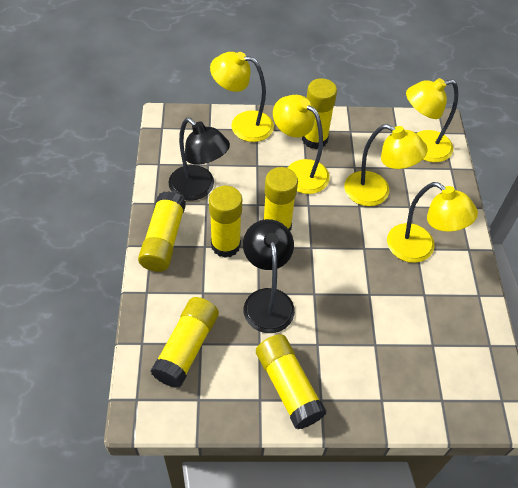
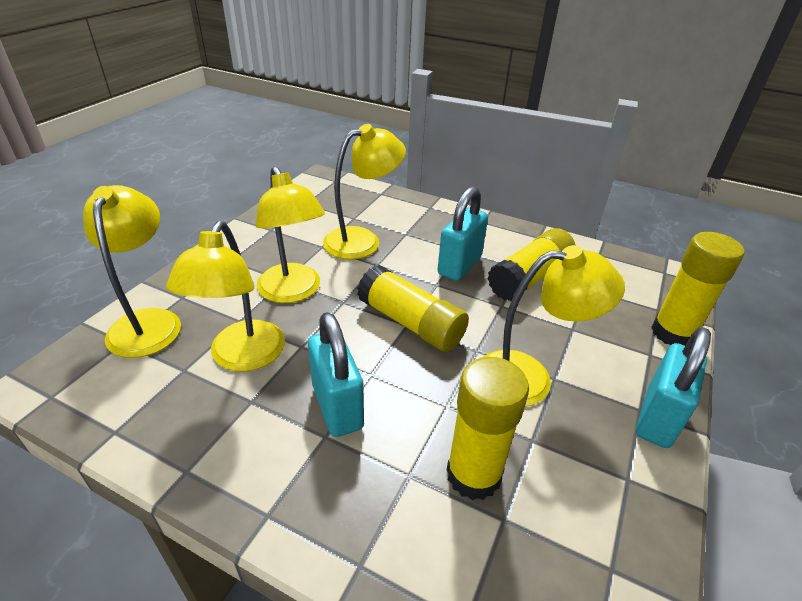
black lamp: [168,118,230,201] [243,219,295,333] = 2 -> none = 0
turquoise padlock: none = 0 -> [308,312,364,437] [438,186,488,281] [636,327,711,448] = 3
yellow glue stick: [138,191,186,272] [150,297,219,388] [209,186,242,258] [256,334,327,429] [263,167,298,231] [302,78,337,149] = 6 -> [357,265,469,352] [447,357,529,500] [487,228,575,301] [651,232,744,346] = 4

